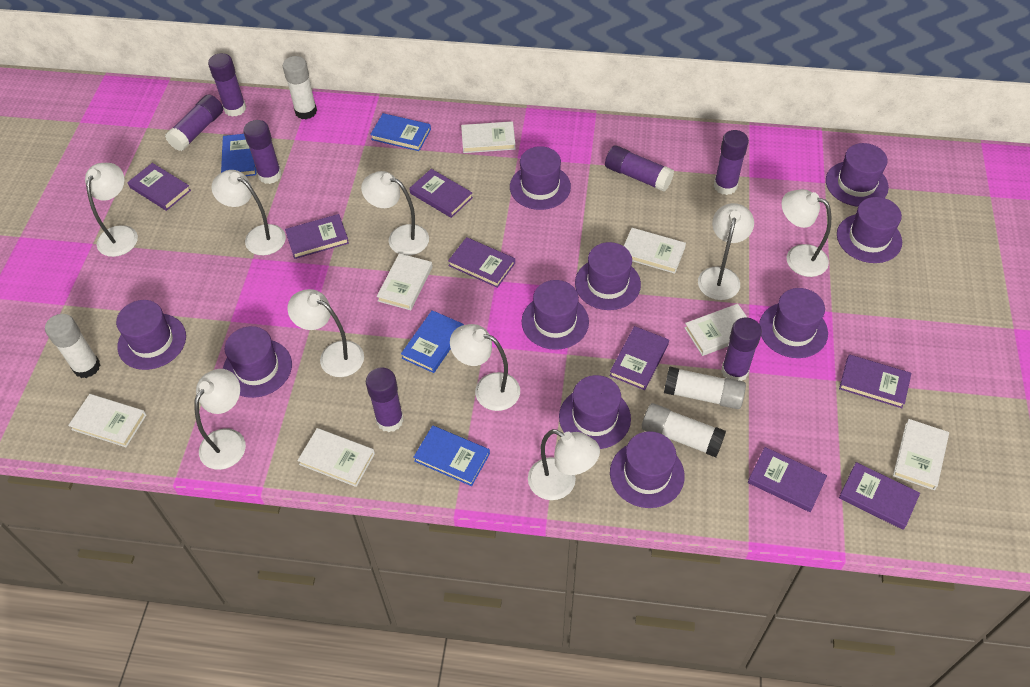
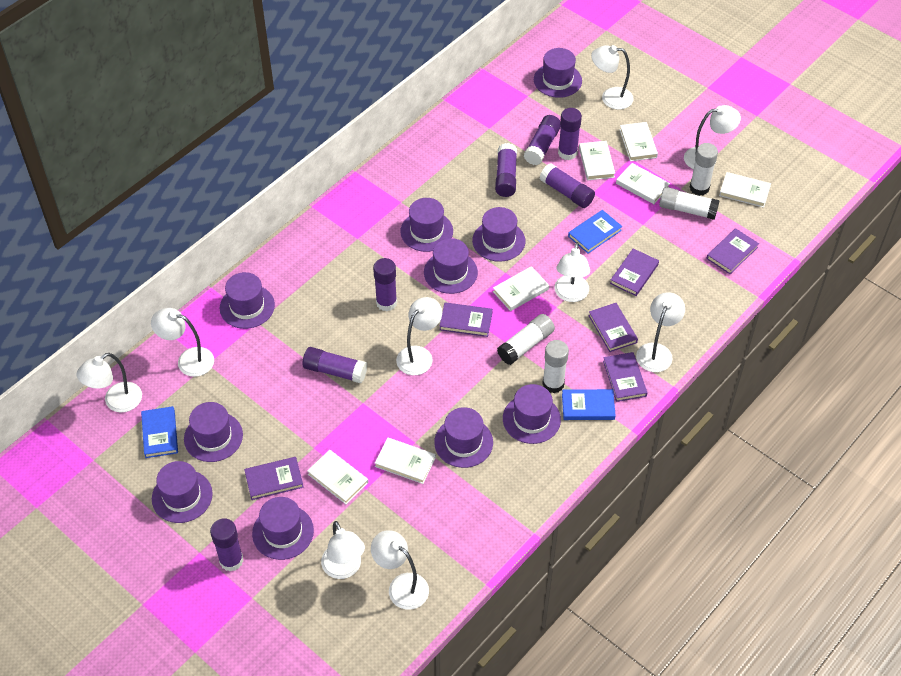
blue book: [221,134,256,176] [370,113,431,151] [401,310,464,373] [413,425,490,486] = 4 -> [141,406,178,458] [562,389,616,420] [568,210,622,254] = 3
purple book: [127,163,191,211] [285,214,349,259] [409,169,473,218] [448,237,515,288] [610,326,669,390] [748,447,827,512] [839,354,911,408] [839,462,920,530] = 8 -> [244,457,304,500] [439,302,493,337] [588,303,638,352] [603,352,648,402] [610,248,659,296] [706,228,759,274] = 6

